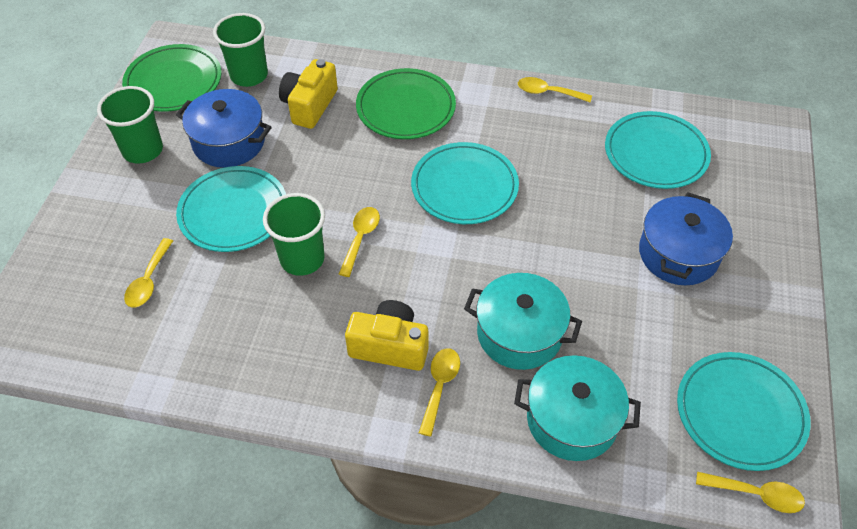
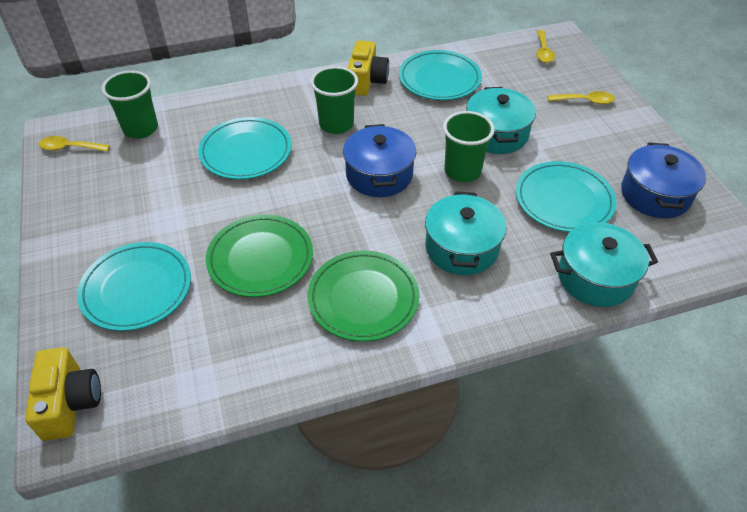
turquoise pot: [464,273,582,370] [514,355,641,461] = 2 -> [425,191,507,275] [466,87,536,154] [550,222,658,307] = 3
yellow spoon: [124,238,173,307] [339,207,380,277] [419,348,460,437] [518,77,592,102] [696,472,805,513] = 5 -> [38,136,110,152] [536,30,555,63] [548,91,615,104] = 3

